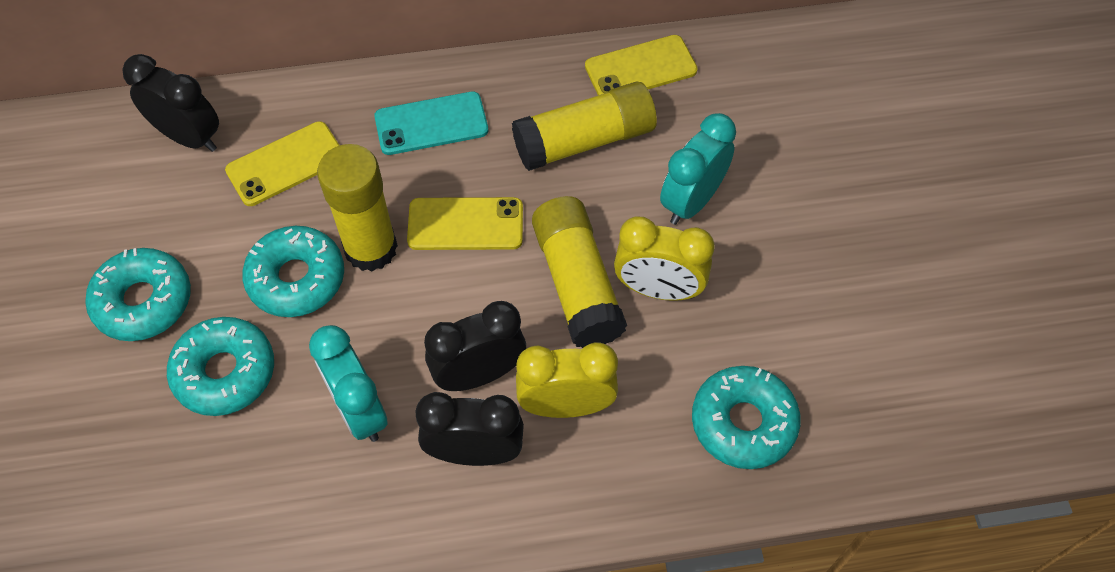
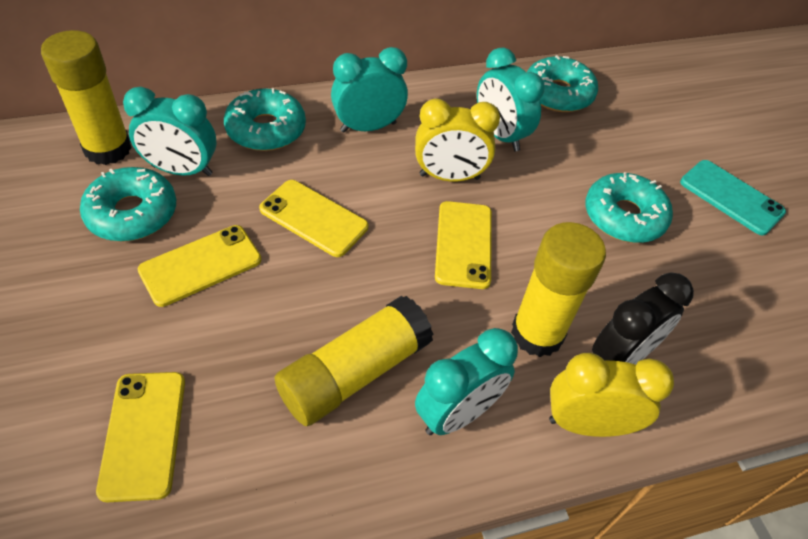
black clock: [122,54,219,152] [416,392,524,466] [424,301,526,391] = 3 -> [592,272,694,365] = 1
turquoise clock: [309,325,388,442] [660,113,736,225] = 2 -> [123,87,217,176] [331,47,408,133] [415,328,518,435] [477,47,544,151] = 4
yellow phone: [225,121,340,206] [407,197,523,250] [585,35,698,95] = 3 -> [96,372,185,502] [138,225,261,307] [259,180,368,257] [435,201,492,289] = 4

